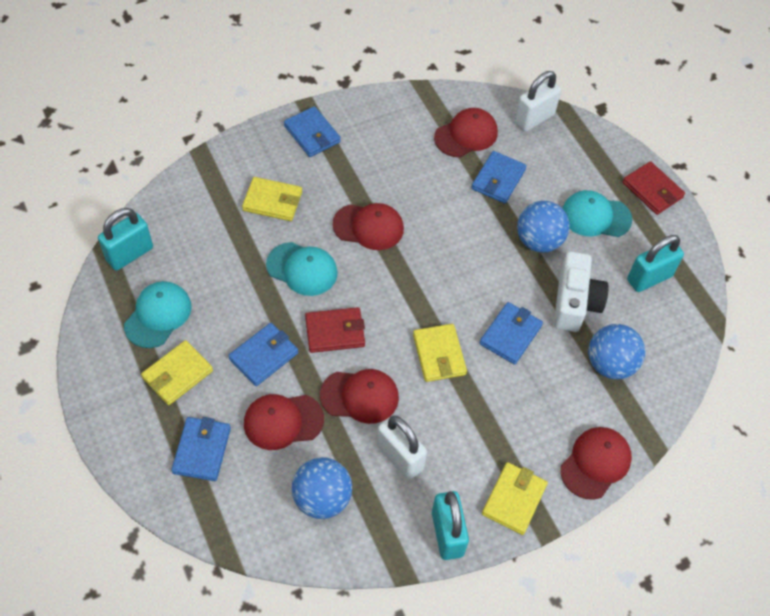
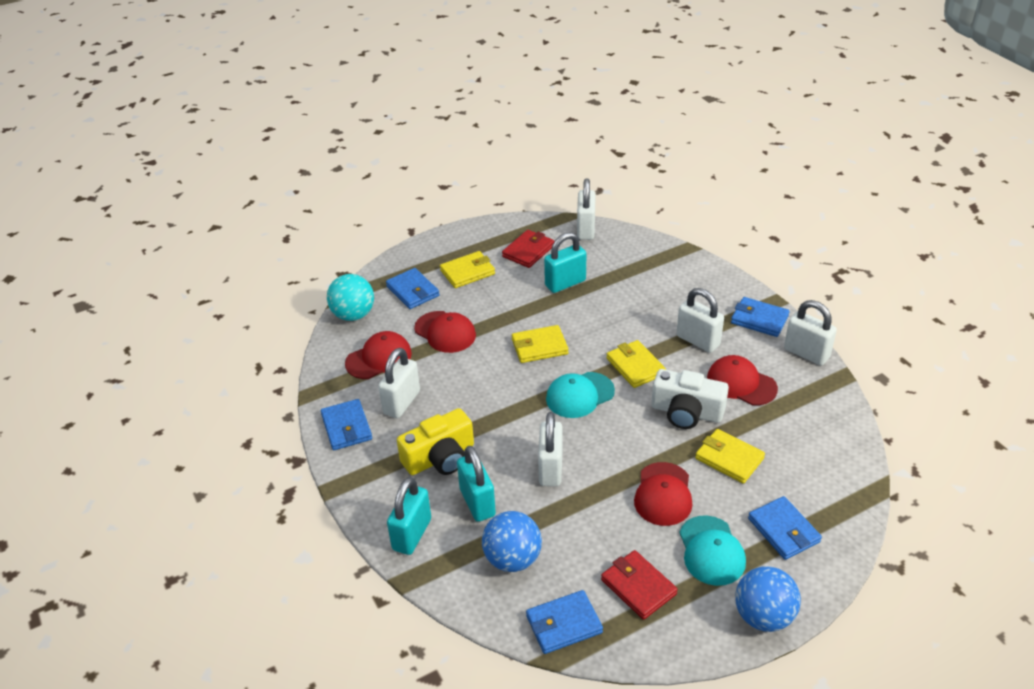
blue ball: [292,457,352,519] [517,201,570,252] [588,324,645,379] = 3 -> [482,511,542,572] [735,566,801,632] = 2
red cap: [244,394,324,450] [320,369,399,424] [332,203,404,250] [434,108,498,157] [560,427,632,500] = 5 -> [345,331,412,379] [414,311,476,353] [634,462,692,526] [707,355,778,406] = 4
turquoise ball: none = 0 -> [327,274,374,321] = 1
turquoise cap: [124,281,192,348] [266,242,338,296] [562,190,633,237] = 3 -> [546,372,615,418] [679,515,746,586] = 2
white padlock: [377,415,427,480] [515,71,561,131] = 2 -> [378,348,420,418] [538,412,562,486] [577,178,596,240] [676,288,724,353] [784,300,837,365] = 5
yellow camera: none = 0 -> [397,408,474,475] = 1

